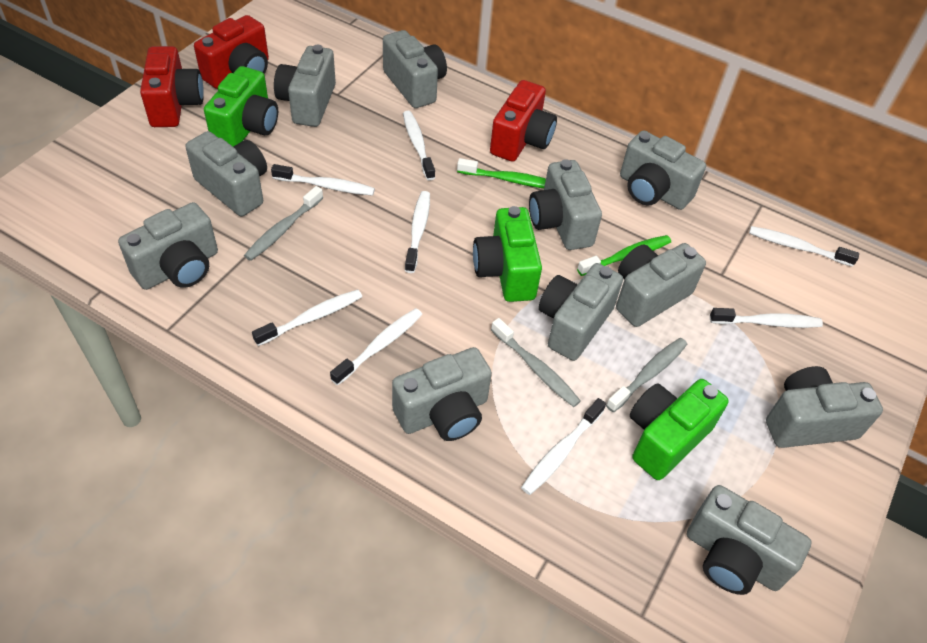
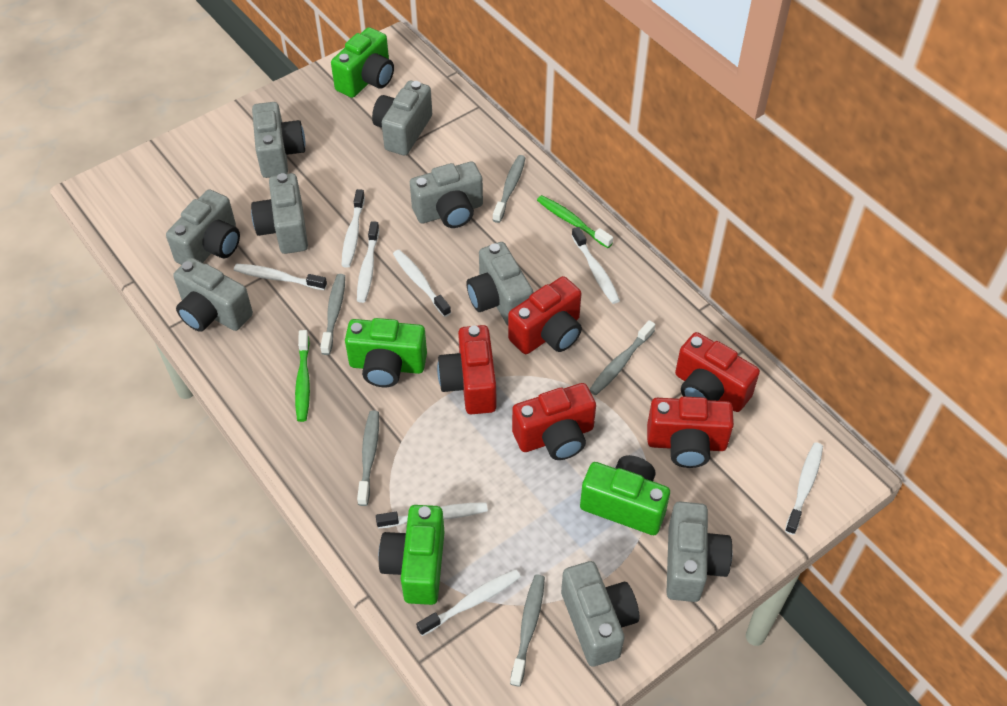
green camera: [204,66,278,146] [473,206,542,302] [630,379,729,480] = 3 -> [331,27,394,98] [345,318,427,387] [378,505,444,605] [580,455,670,535] = 4
grey camera: [118,202,218,290] [186,131,267,216] [274,45,336,127] [383,30,447,108] [392,347,492,441] [529,159,602,250] [539,263,623,361] [616,243,706,327] [620,130,706,210] [687,485,812,595] [766,366,883,448] = 11 -> [166,189,240,265] [173,258,253,332] [251,173,308,254] [252,102,305,178] [372,81,432,155] [410,161,483,228] [466,242,533,325] [561,561,639,667] [666,502,732,602] = 9
grey toothbrush: [244,186,323,261] [491,318,581,407] [606,338,687,412] = 3 -> [320,274,345,355] [357,410,379,506] [493,155,526,223] [510,575,545,687] [589,320,655,395] = 5
red camera: [140,46,204,127] [194,15,269,89] [490,80,557,162] = 3 -> [437,325,496,414] [508,276,582,354] [512,383,596,460] [647,396,734,468] [675,332,760,412] = 5

